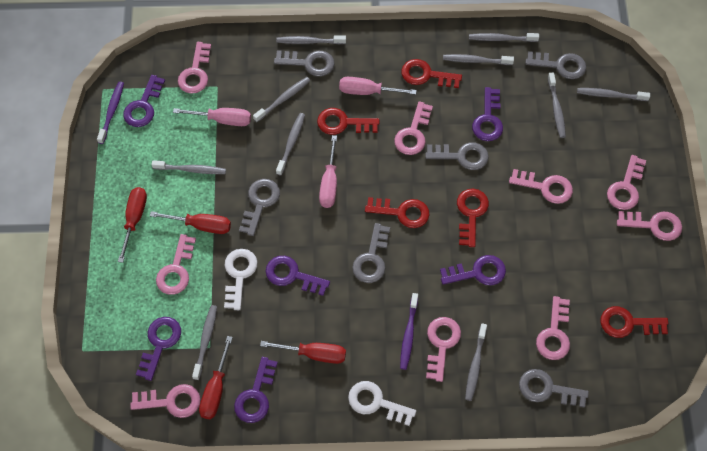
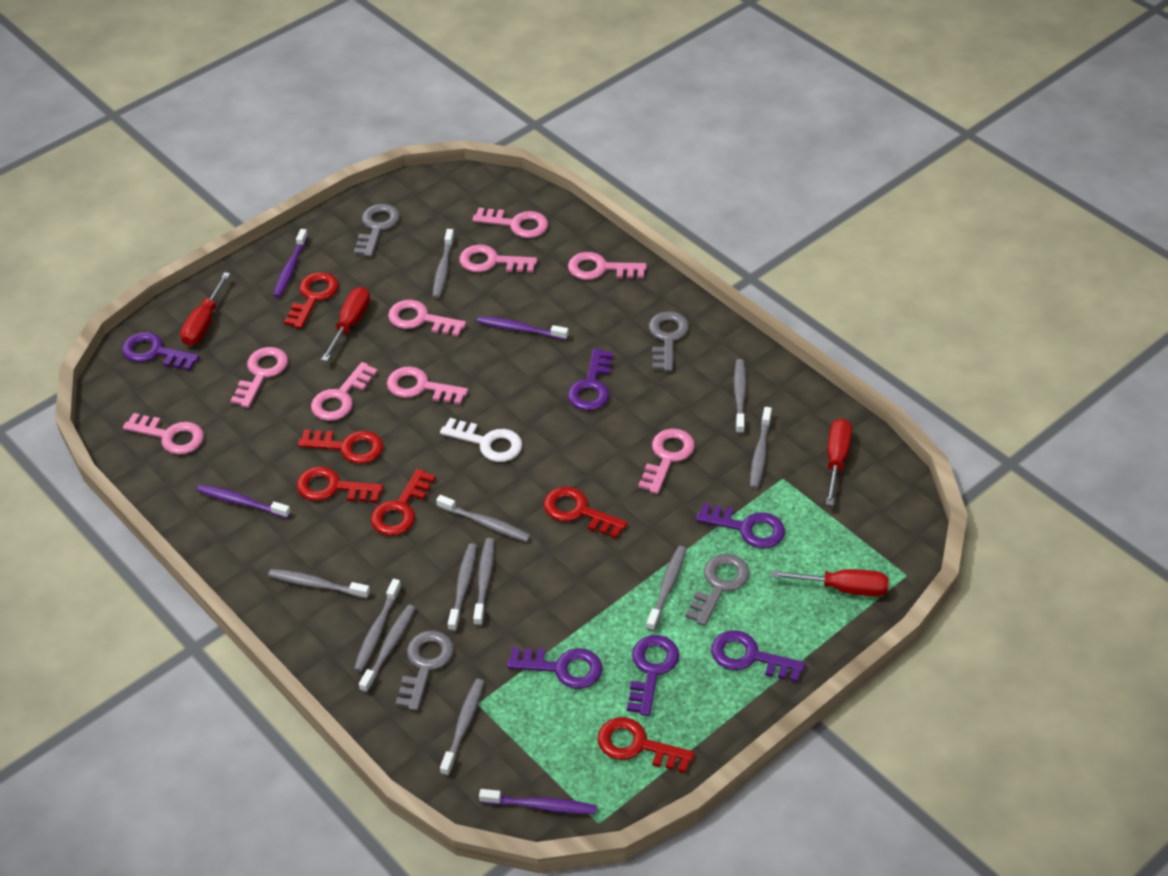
grey key: [239,179,280,236] [274,50,335,76] [352,223,390,283] [425,142,489,170] [519,369,589,408] [525,51,586,79] = 6 -> [354,204,400,257] [395,631,454,711] [649,311,689,371] [685,554,750,626] = 4
grey toothbrush: [151,160,226,174] [192,305,217,380] [253,77,310,122] [276,35,346,44] [276,113,305,176] [443,54,514,65] [465,323,487,401] [469,33,539,42] [548,72,566,138] [577,88,650,101] = 10 -> [268,569,370,599] [354,579,401,672] [359,604,415,693] [433,229,454,299] [436,495,531,542] [440,679,484,776] [448,543,477,632] [473,538,494,626] [646,546,686,631] [734,359,746,434] [750,407,772,489] = 11
pink screwdriver: [173,108,251,126] [319,135,337,208] [339,77,417,95] = 3 -> none = 0
purple toothbrush: [97,82,124,144] [400,293,418,370] = 2 -> [197,484,291,518] [273,229,308,298] [477,316,569,340] [479,789,597,814] = 4
red key: [317,108,379,135] [365,197,429,228] [401,59,462,88] [457,189,489,247] [600,306,668,338] = 5 -> [284,272,339,329] [297,466,384,503] [298,429,383,464] [371,469,436,536] [544,486,628,539] [597,717,695,773] = 6
white key: [224,249,257,310] [348,381,416,426] = 2 -> [440,418,523,462] = 1

